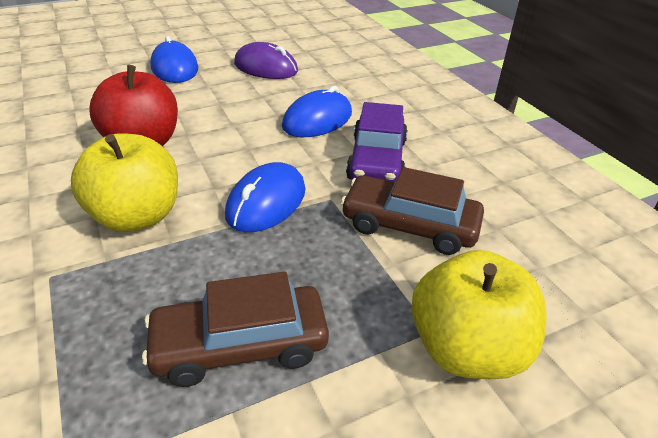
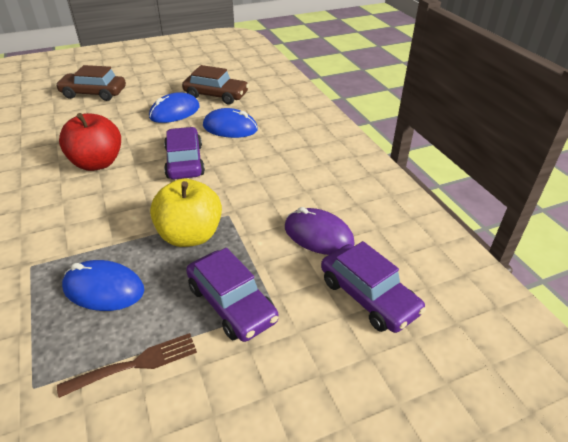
brown fork: none = 0 -> [57,333,197,398] = 1
purple car: [346,102,408,182] = 1 -> [164,127,205,179] [186,248,279,342] [321,241,426,333] = 3
yellow apple: [71,133,178,232] [411,250,547,379] = 2 -> [150,179,222,247] = 1

